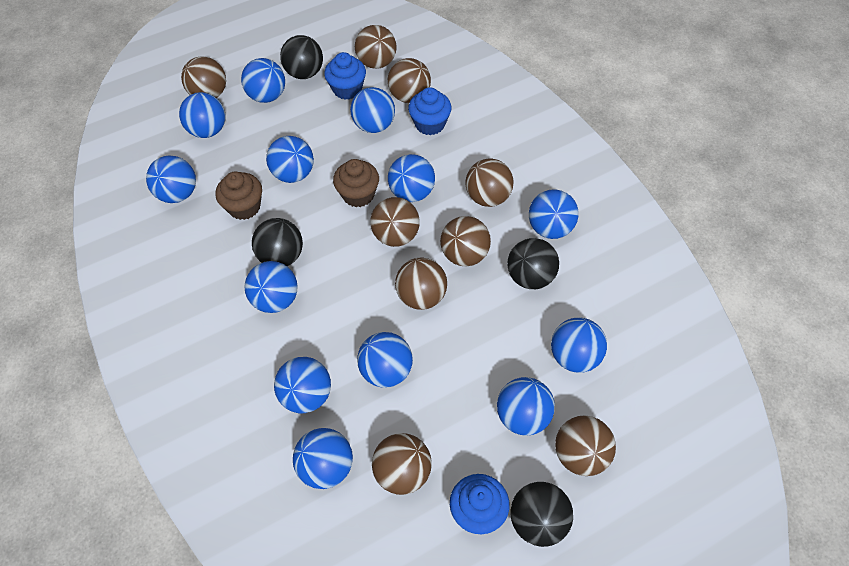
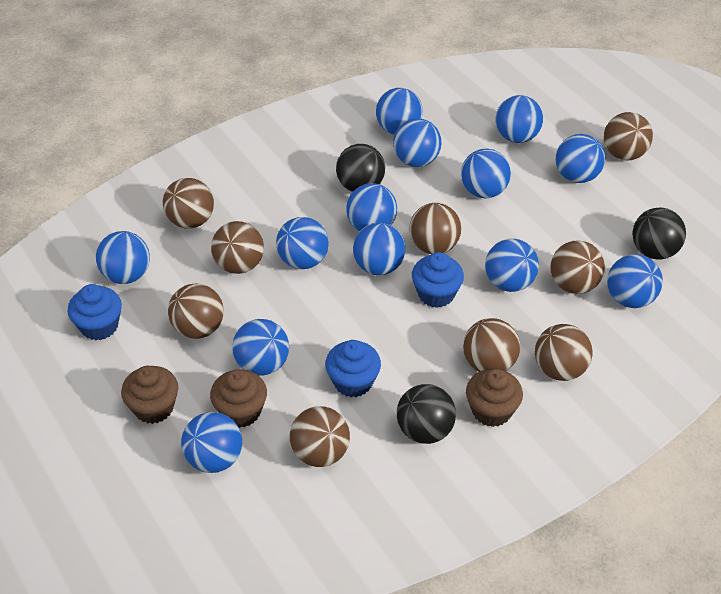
black ball: [252,218,303,266] [280,35,323,79] [507,238,559,289] [510,482,573,547] = 4 -> [336,144,385,192] [397,384,456,444] [632,207,686,260] = 3
brown cupcake: [215,172,262,220] [333,159,379,207] = 2 -> [121,366,178,424] [210,369,267,428] [466,369,523,427] = 3

